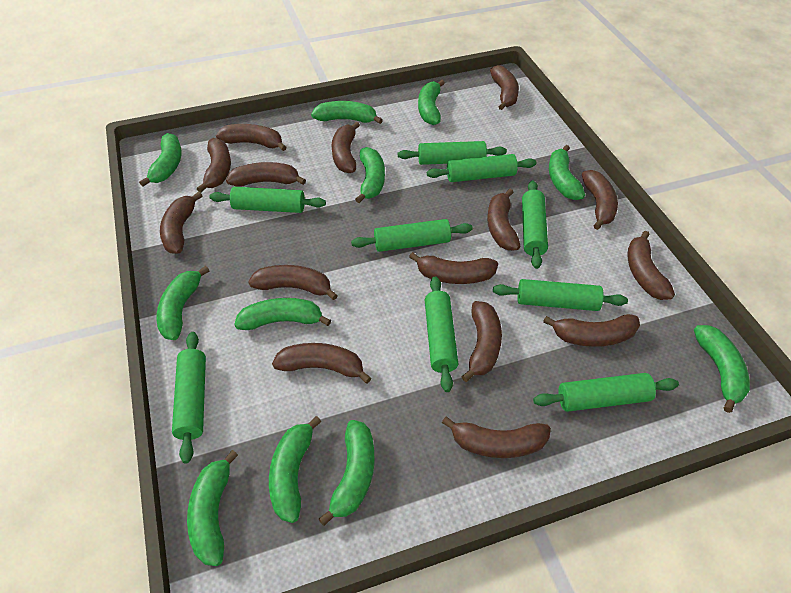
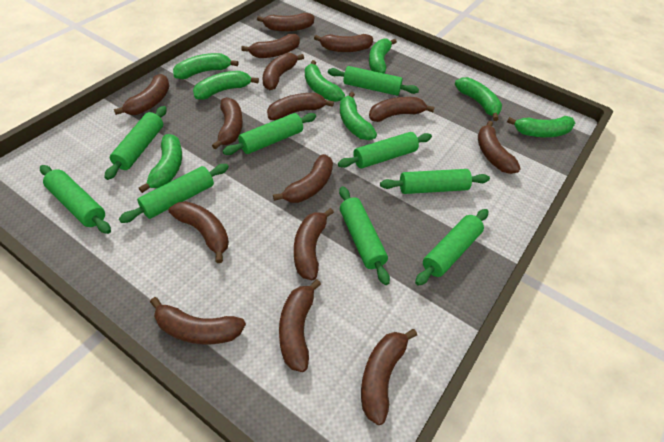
green banana: [139,133,182,187] [157,266,210,340] [187,450,238,566] [234,298,331,330] [269,416,322,523] [311,101,383,124] [319,420,375,526] [355,147,385,203] [418,80,445,125] [549,145,585,200] [694,325,750,413] = 11 -> [138,134,182,193] [173,53,238,79] [193,71,259,100] [305,60,345,102] [340,92,377,140] [369,39,397,74] [455,77,502,121] [507,116,575,137] = 8

